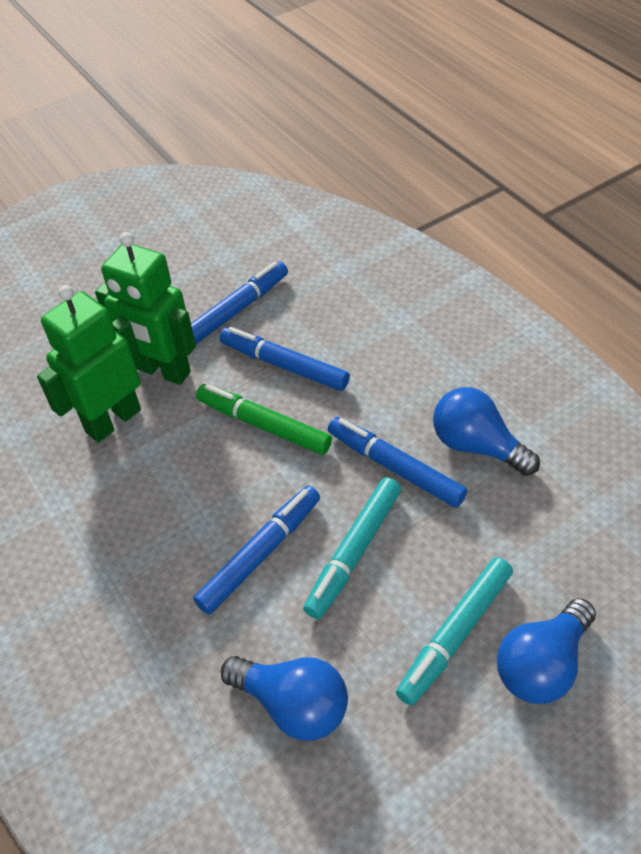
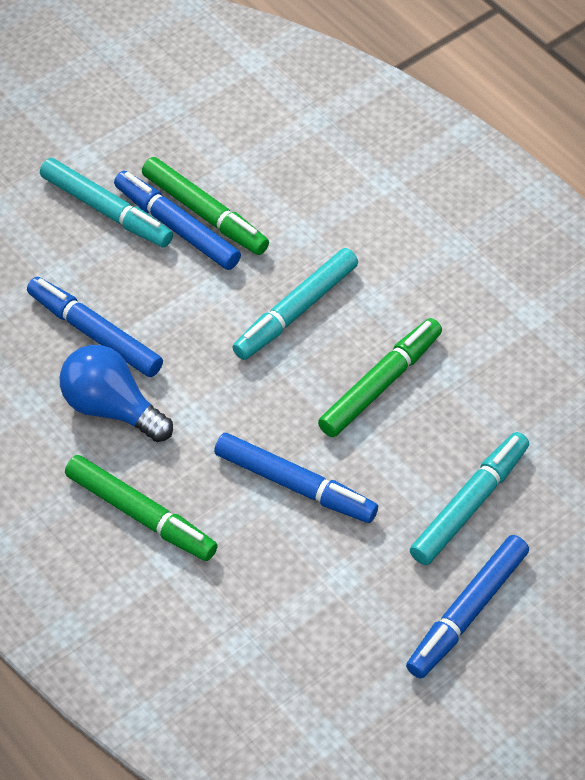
blue light bulb: [221,656,348,741] [433,387,540,476] [497,598,596,704] = 3 -> [60,345,173,442] = 1
green marker: [196,384,332,455] = 1 -> [65,455,218,561] [142,157,269,255] [318,318,442,437] = 3
green robot: [37,285,141,443] [95,232,196,385] = 2 -> none = 0
turquoise marker: [303,478,401,619] [396,557,513,706] = 2 -> [40,158,173,248] [232,248,358,360] [410,432,529,565] = 3

